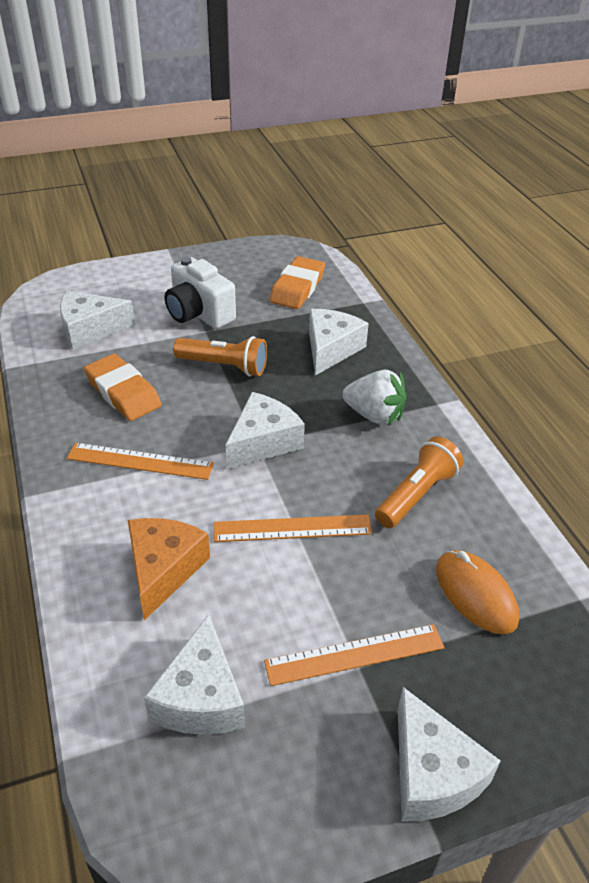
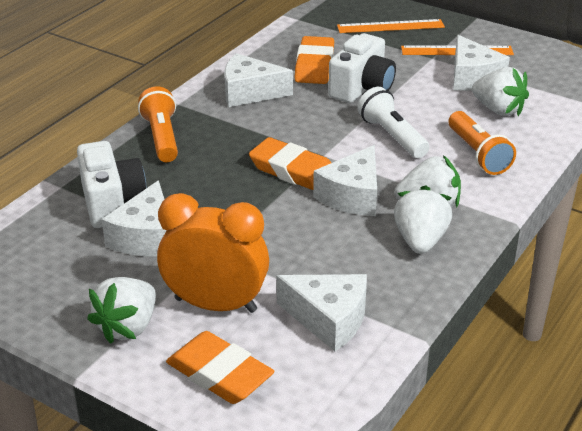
orange cheese: [128,518,210,620] = 1 -> none = 0
orange clock: none = 0 -> [157,193,269,313] = 1
orange eraser: [84,354,162,421] [269,256,325,309] = 2 -> [166,331,274,404] [249,137,331,190] [294,36,334,84] = 3
orange mouse: [436,550,519,634] = 1 -> none = 0
orange ruler: [67,443,214,480] [214,514,372,542] [264,624,444,686] = 3 -> [337,19,445,33] [401,46,514,55] = 2
white camera: [165,257,236,329] = 1 -> [77,141,146,228] [328,33,396,103] = 2
white flashlight: none = 0 -> [357,87,429,158] = 1
white strawberry: [342,370,406,426] = 1 -> [87,277,156,344] [394,185,452,254] [395,155,461,208] [472,67,529,116] = 4

